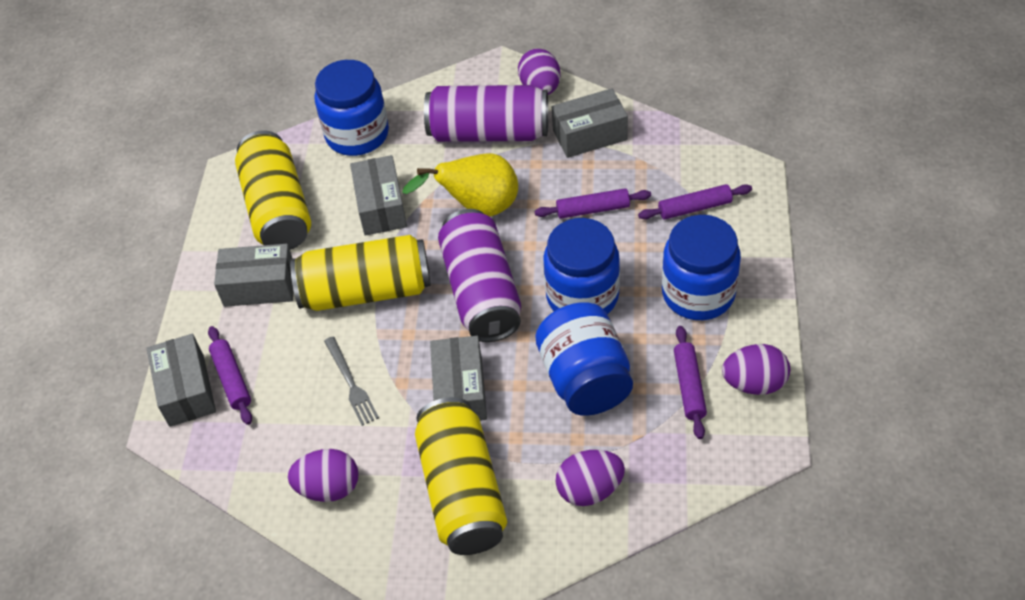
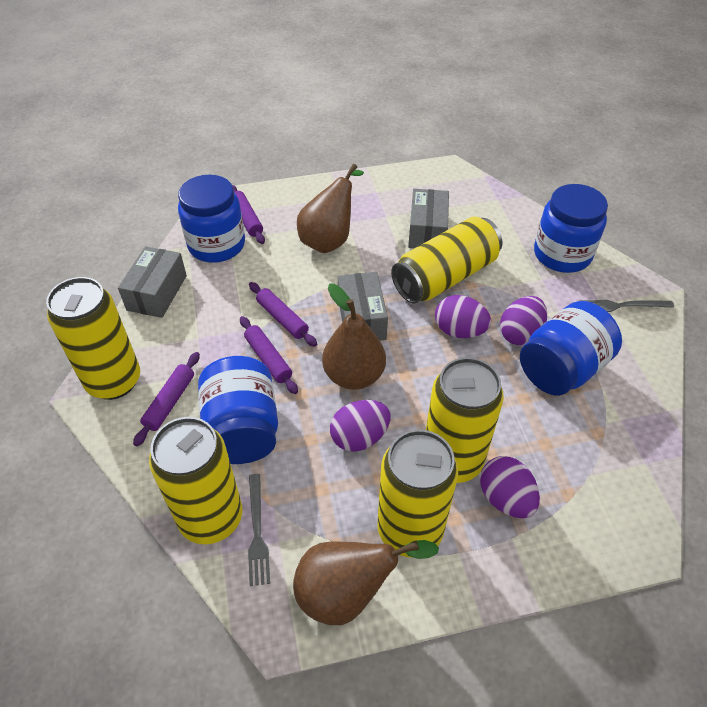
brown pear: none = 0 -> [293,540,439,625] [297,164,364,253] [322,284,386,390] = 3
grey box: [147,334,216,427] [214,244,294,307] [350,155,407,236] [430,336,487,421] [552,88,628,158] = 5 -> [118,246,187,318] [338,272,388,340] [408,189,449,248] = 3
grey fork: [324,337,379,426] = 1 -> [248,474,270,586] [580,300,674,312] = 2
purple can: [424,85,548,142] [438,209,521,342] = 2 -> none = 0
yellow can: [235,130,311,250] [290,235,431,311] [415,397,507,555] = 3 -> [46,277,140,400] [149,417,242,544] [378,430,458,557] [391,216,502,304] [426,357,504,483] = 5
yellow pear: [402,153,518,217] = 1 -> none = 0

